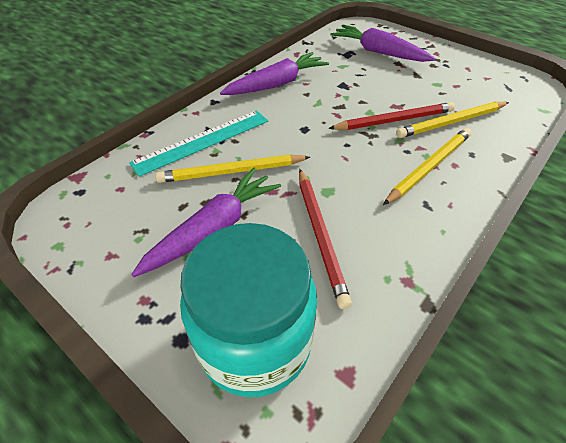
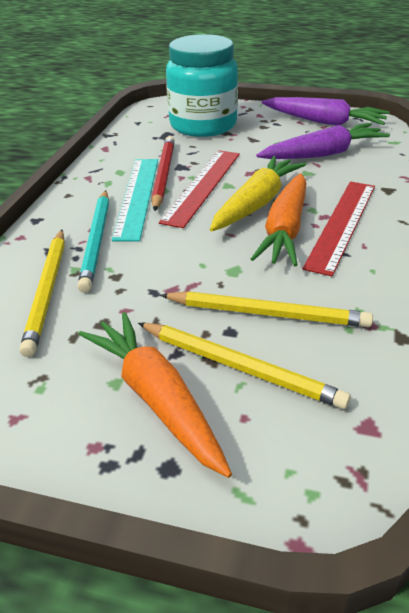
orange carrot: none = 0 -> [79,312,232,478] [251,173,306,266] = 2
purple carrot: [131,168,281,277] [220,52,329,95] [330,25,436,62] = 3 -> [256,123,390,159] [262,97,390,126] = 2
red pencil: [299,169,352,309] [328,102,455,130] = 2 -> [152,136,175,211] = 1
red ruler: none = 0 -> [159,150,240,228] [302,181,375,276] = 2
turquoise pencil: none = 0 -> [77,190,109,293] = 1
yellow carrot: none = 0 -> [210,156,306,231] = 1

